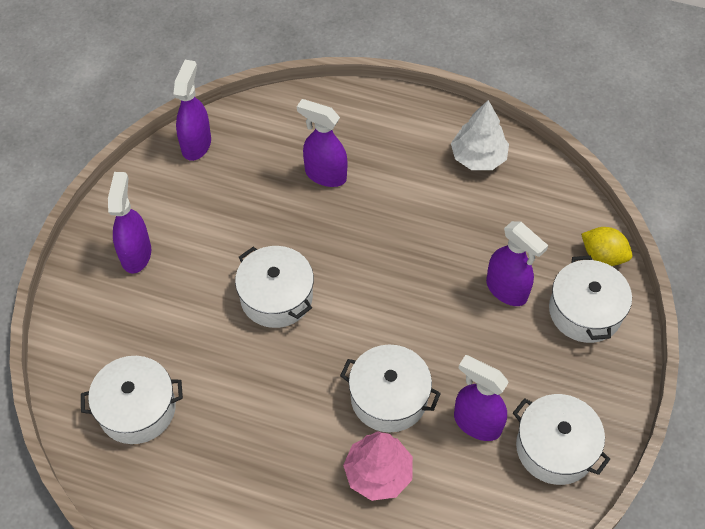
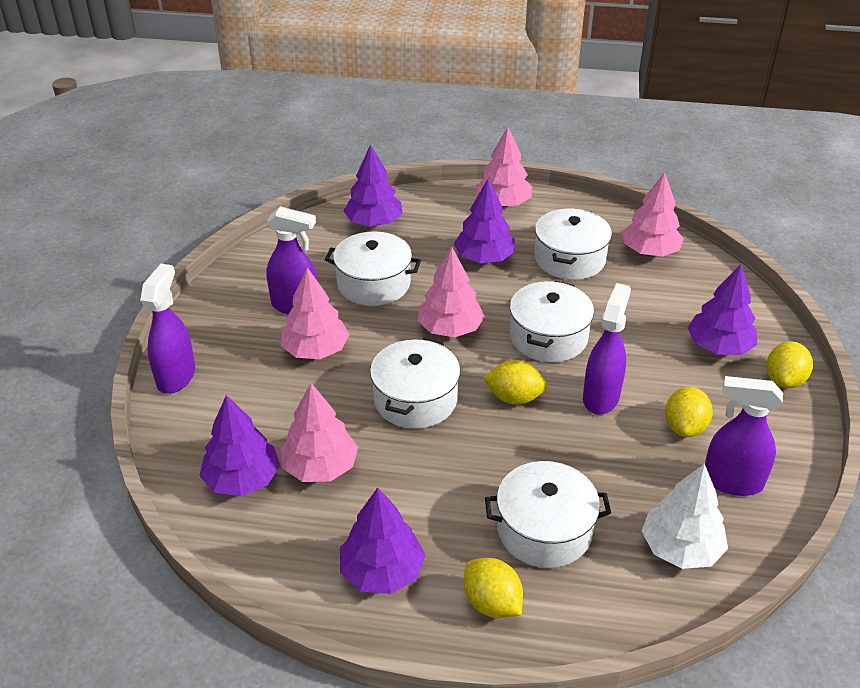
pink tree: [343,431,413,501] = 1 -> [280,383,358,482] [281,267,350,359] [417,247,485,337] [475,127,532,207] [622,172,684,257] = 5
purple spray bottle: [108,172,151,274] [173,60,211,161] [297,99,347,187] [454,355,509,441] [486,221,548,306] = 5 -> [140,264,195,394] [266,207,318,314] [583,283,631,415] [705,376,783,496] = 4
purple tree: none = 0 -> [199,395,280,496] [340,487,425,594] [344,144,403,227] [454,179,515,263] [687,264,757,355] = 5
yellow lemon: [581,227,632,266] = 1 -> [464,558,523,618] [483,360,547,405] [665,387,713,437] [766,341,813,388] = 4

